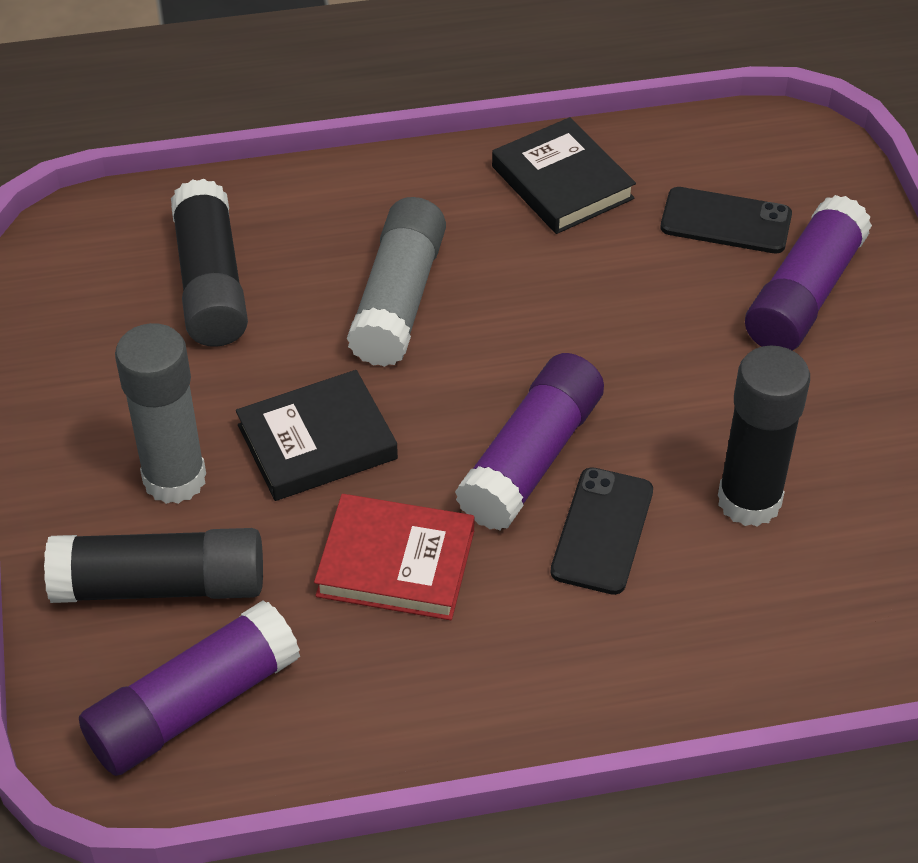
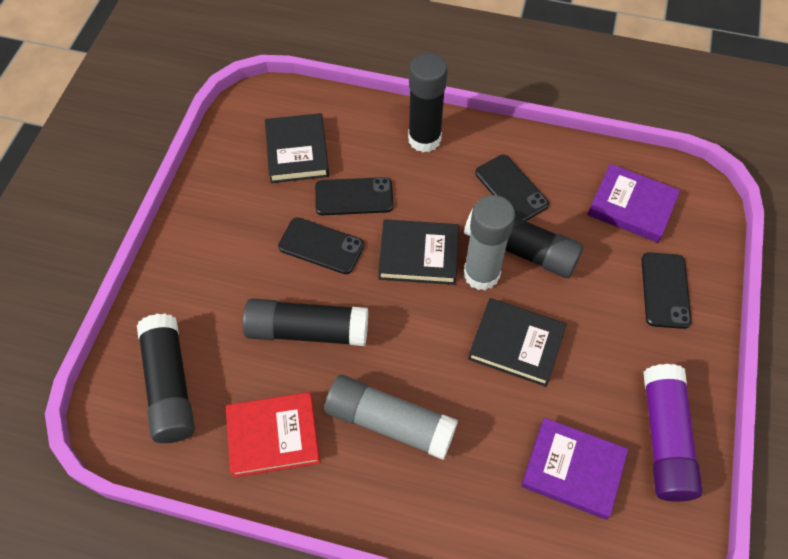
black book: [236,370,398,501] [492,117,636,234] = 2 -> [265,113,329,183] [378,219,459,285] [468,298,567,387] = 3
black glue stick: [44,528,263,603] [171,179,248,347] [718,345,810,527] = 3 -> [137,314,195,443] [242,299,368,346] [408,53,448,152] [464,208,583,278] = 4
black phone: [550,467,653,595] [661,187,792,253] = 2 -> [278,217,364,274] [315,177,393,215] [475,155,549,221] [641,252,692,329] = 4
purple book: none = 0 -> [521,418,628,520] [588,164,680,243] = 2
purple glue stick: [79,600,300,776] [455,353,604,531] [745,195,872,351] = 3 -> [643,364,703,502] = 1

